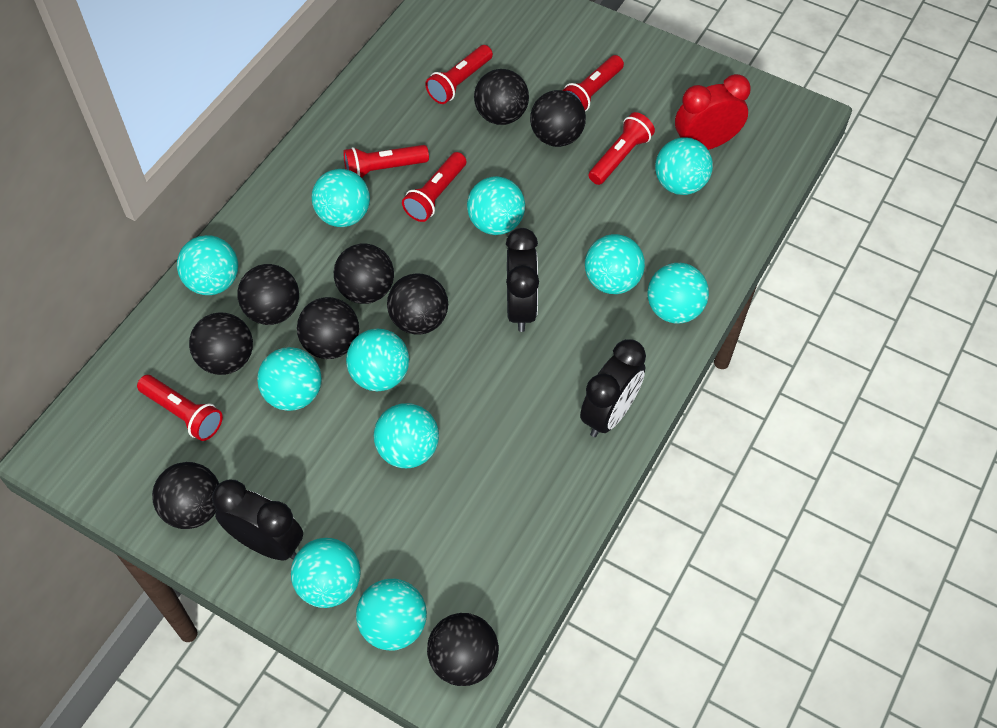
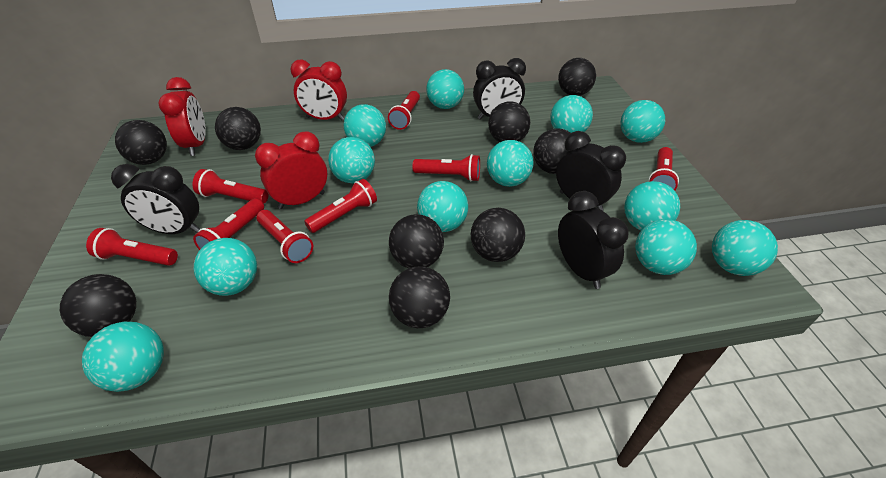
black clock: [212,480,303,560] [506,228,539,332] [580,339,646,437] = 3 -> [111,164,200,234] [473,58,526,120] [556,131,626,211] [558,191,629,289] = 4
red clock: [675,74,751,150] = 1 -> [158,77,206,156] [255,131,327,209] [291,60,347,120] = 3
red flashlight: [137,375,223,441] [343,145,429,178] [402,152,466,222] [425,45,493,104] [563,55,624,111] [588,112,655,185] = 6 -> [86,228,178,266] [192,169,269,204] [193,198,264,250] [257,210,313,263] [304,179,377,233] [388,91,420,130] [412,154,480,182] [648,147,679,191] = 8
turquoise ball: [177,235,238,295] [257,347,322,411] [291,538,361,608] [312,169,370,227] [346,329,409,391] [356,579,427,651] [374,403,439,468] [467,176,525,235] [585,234,645,294] [647,263,709,324] [655,137,713,195] = 11 -> [82,322,164,392] [194,238,257,296] [328,137,375,183] [344,104,386,147] [417,181,468,232] [426,69,464,109] [487,140,533,187] [550,95,593,133] [621,100,665,143] [624,181,680,230] [635,219,697,275] [712,220,778,276] = 12

